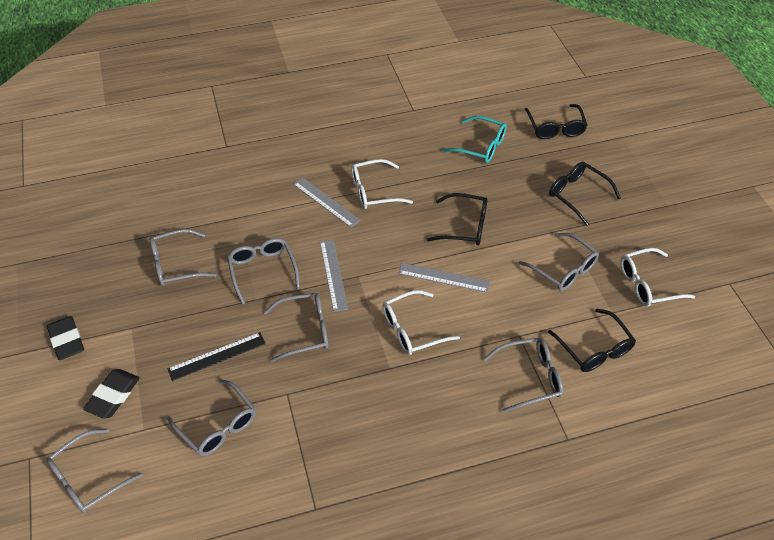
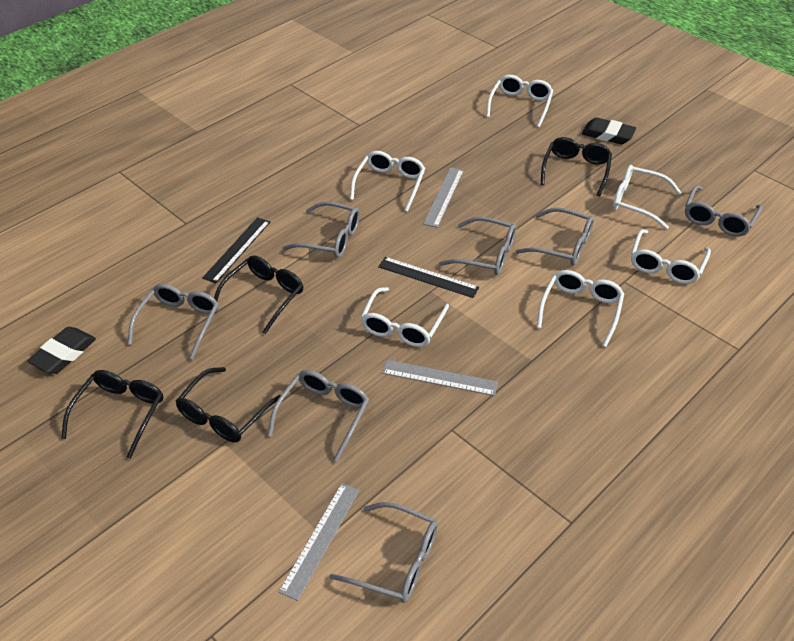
black ruler: [168,332,266,381] = 1 -> [202,217,270,283] [378,257,479,298] = 2
turquoise glasses: [442,116,507,163] = 1 -> none = 0
white glasses: [351,159,413,209] [382,290,460,355] [620,248,696,307] = 3 -> [350,151,425,212] [360,287,449,347] [486,75,553,127] [537,270,624,347] [613,165,682,229] [631,229,711,284] = 6

